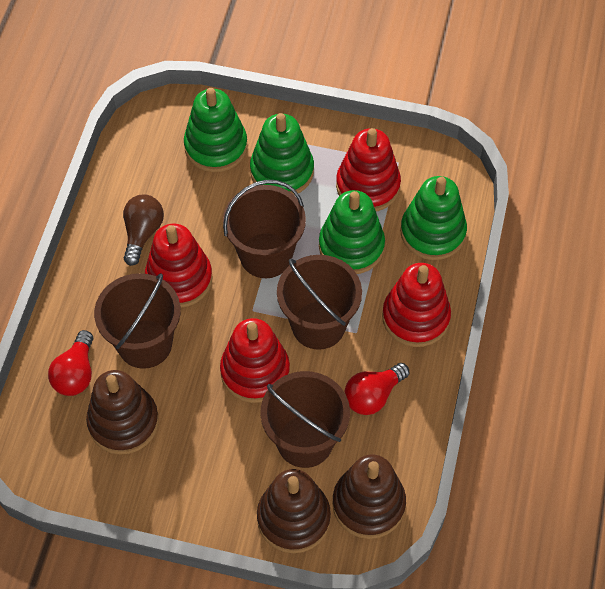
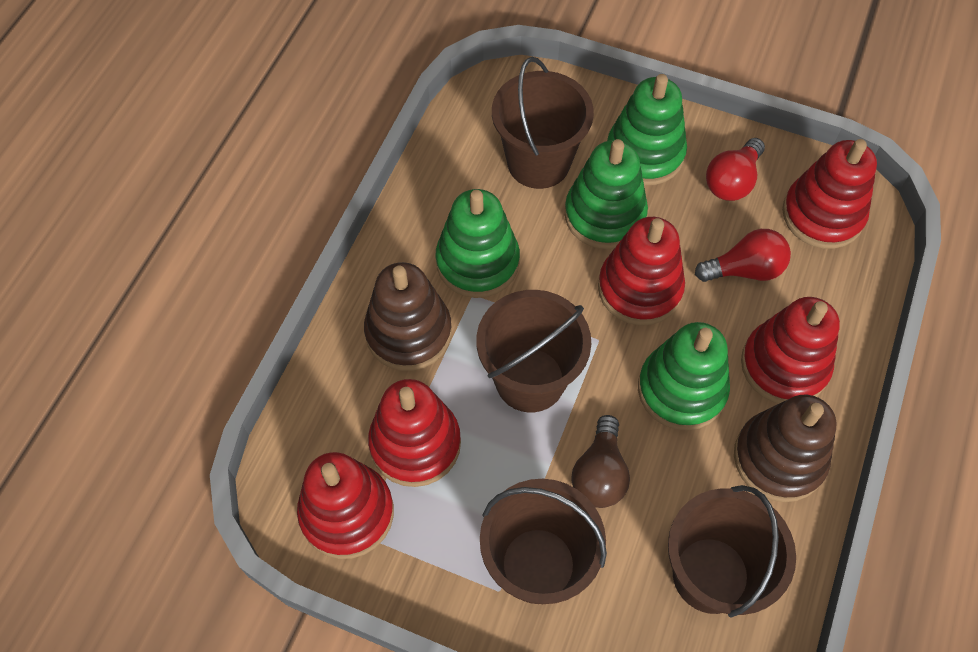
brown stacking toy: [86,370,159,455] [257,469,331,553] [332,455,406,539] = 3 -> [364,262,452,371] [734,395,837,502] = 2
red stacking toy: [145,223,213,308] [220,318,290,403] [336,128,401,211] [382,263,451,347] = 4 -> [297,452,394,559] [368,379,461,487] [598,217,685,326] [741,297,840,404] [782,139,877,249] = 5

